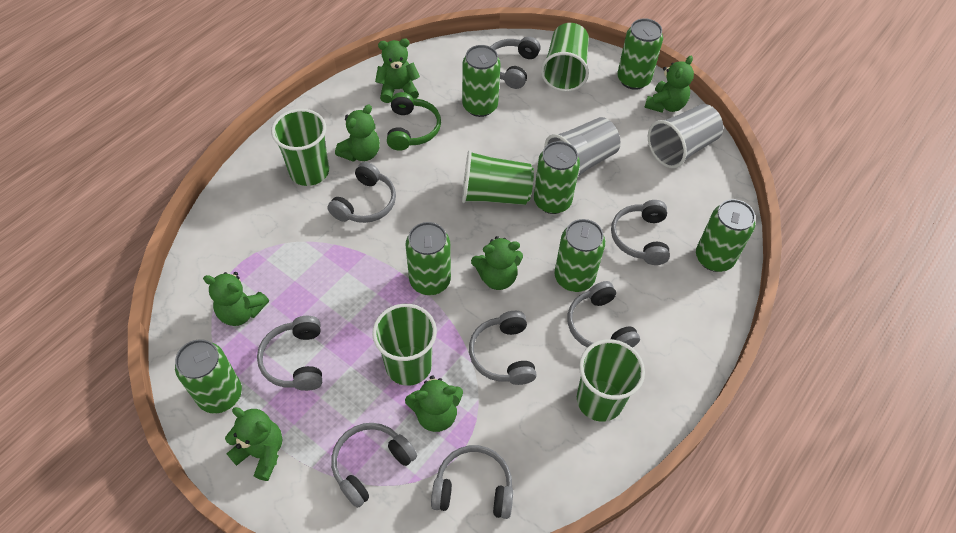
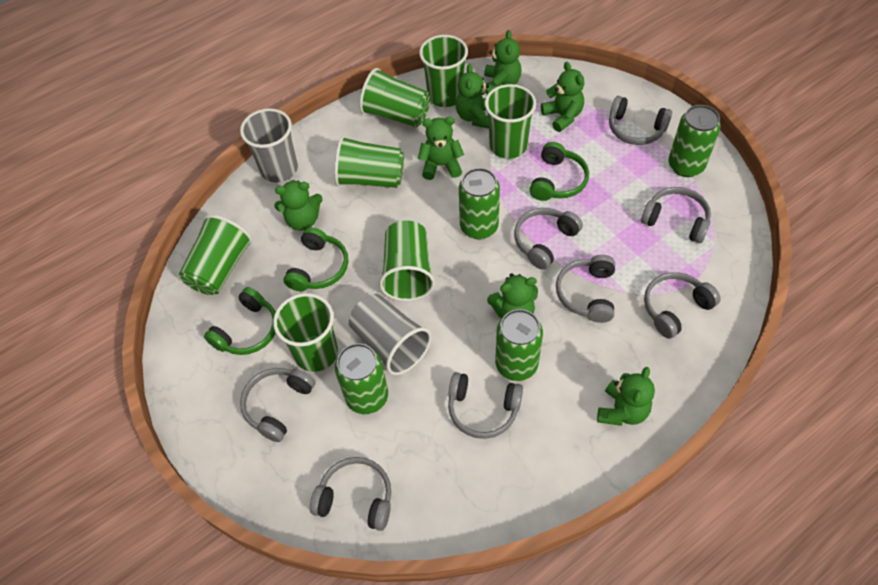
green can: [175,339,242,414] [406,222,451,295] [462,45,501,117] [534,141,580,214] [554,219,605,292] [617,18,663,90] [696,199,755,272] = 7 -> [335,343,388,414] [459,168,500,239] [495,309,543,381] [669,105,721,177] = 4
green cup: [271,109,329,186] [372,304,437,386] [462,150,534,205] [541,23,589,92] [577,339,645,422] = 5 -> [179,215,253,295] [273,293,338,372] [334,136,404,188] [359,68,430,128] [379,220,435,301] [419,35,468,107] [485,84,536,159] = 7
green headphones: [387,92,441,151] = 1 -> [204,287,276,355] [284,227,348,291] [530,142,589,201] = 3

